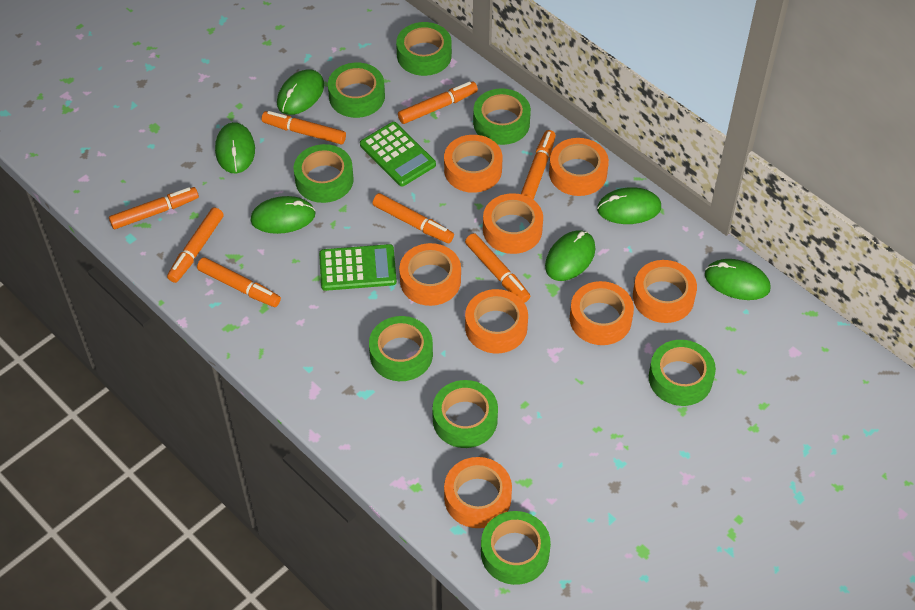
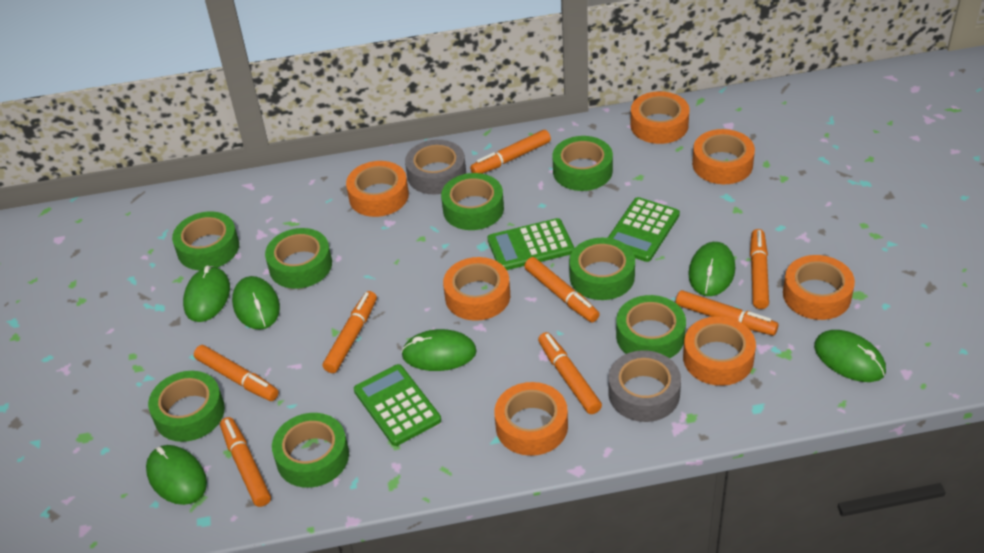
green calculator: [319,244,397,291] [360,122,436,186] = 2 -> [354,364,441,446] [487,218,574,270] [608,197,680,262] = 3
grey tape: none = 0 -> [405,140,466,194] [609,350,681,422] = 2
orange tape: [399,243,461,306] [444,135,502,193] [444,457,512,528] [465,289,528,353] [483,193,543,254] [549,138,609,196] [570,281,634,345] [633,260,697,323] = 8 -> [346,161,409,217] [443,257,510,321] [494,382,568,456] [630,91,689,144] [683,316,756,386] [692,129,755,184] [783,255,855,320] = 7

